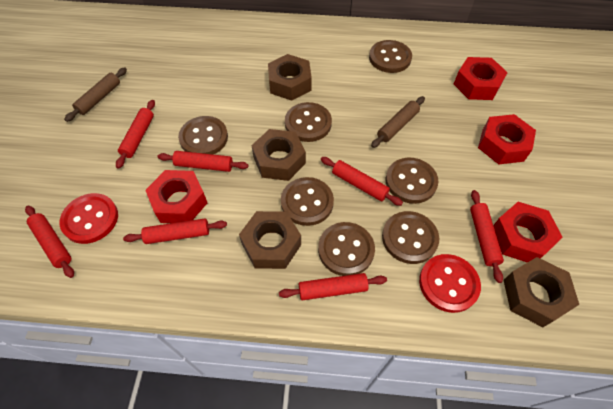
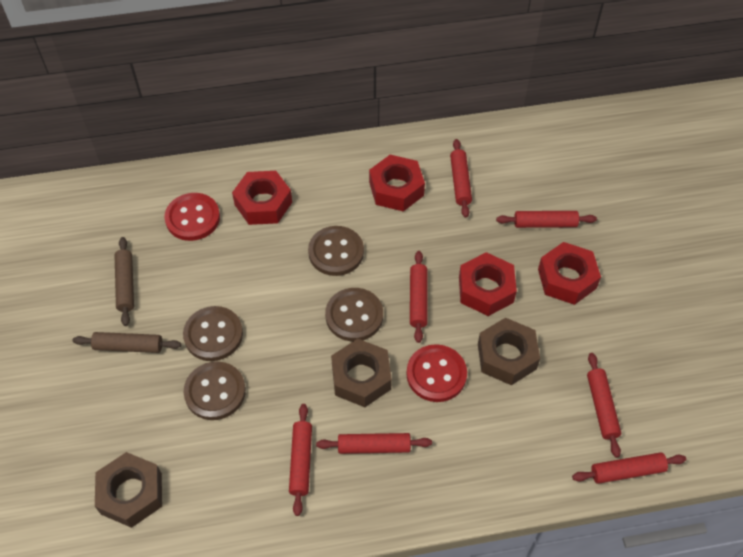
brown button: [178,116,228,154] [281,177,334,226] [285,102,332,142] [318,222,375,276] [369,40,412,73] [382,211,439,264] [386,158,439,204] = 7 -> [183,306,243,361] [184,361,246,420] [308,226,364,276] [325,288,383,342] = 4
brown nut: [239,211,301,269] [251,129,306,181] [268,54,312,101] [503,257,579,327] = 4 -> [95,452,162,528] [331,339,392,407] [478,318,540,385] = 3

